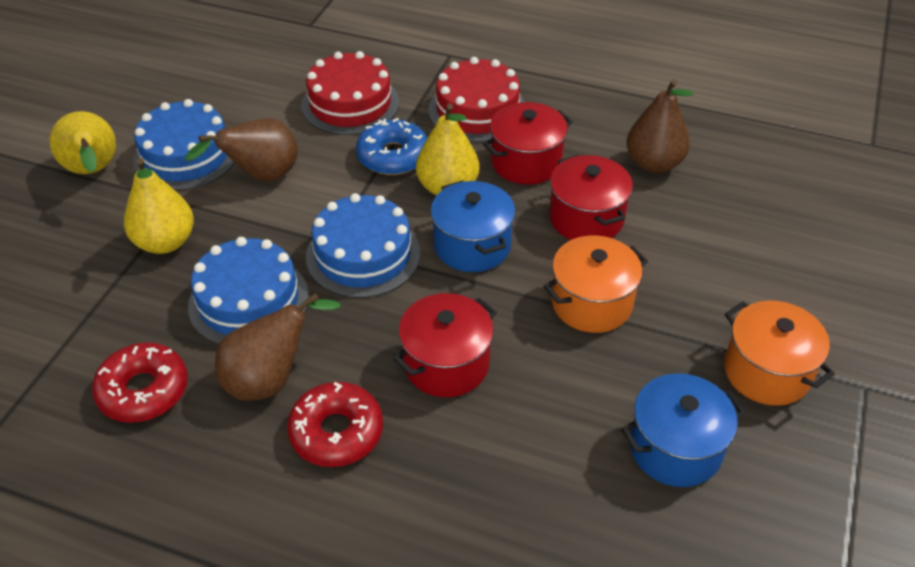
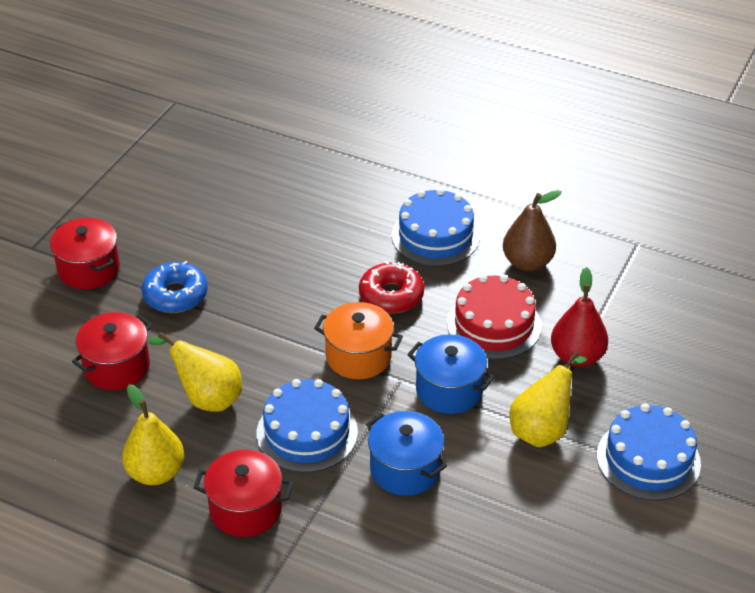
brown pear: [185,118,298,181] [215,293,341,401] [627,79,694,173] = 3 -> [503,190,562,271] = 1
orange pot: [543,235,648,333] [724,301,835,406] = 2 -> [314,302,403,379] = 1
red cake: [301,51,399,135] [428,57,525,142] = 2 -> [447,275,542,359] = 1
red donut: [92,342,188,423] [287,382,383,467] = 2 -> [359,261,424,314] = 1
red pear: none = 0 -> [551,267,608,367] = 1

